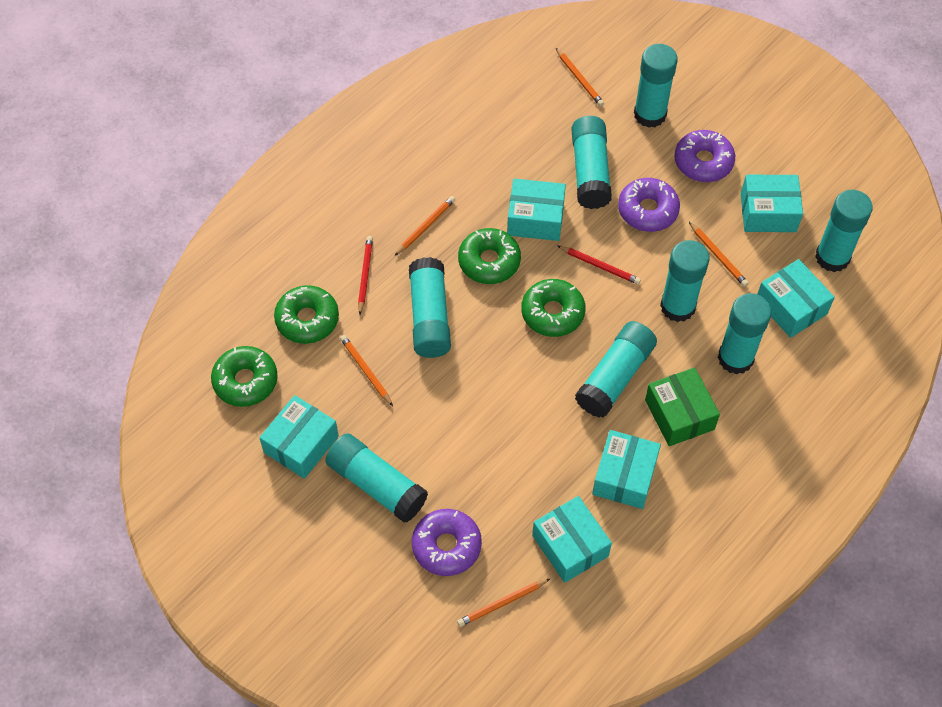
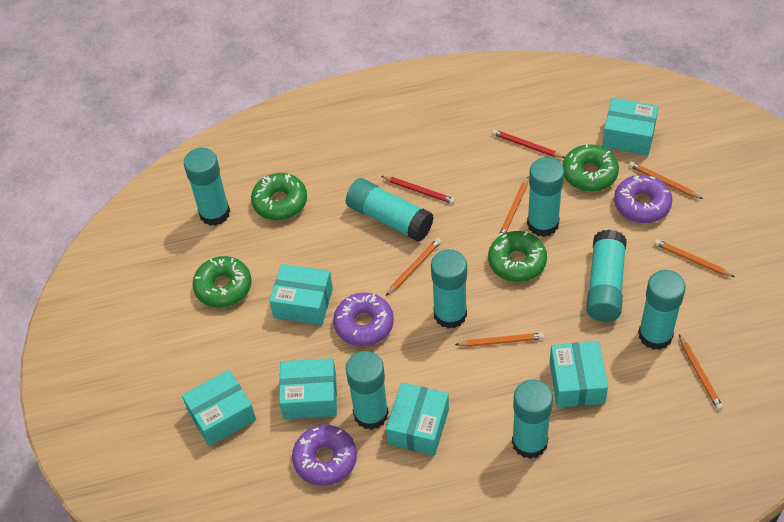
green box: [645,367,720,446] = 1 -> none = 0
orange pencil: [340,335,393,406] [395,196,455,255] [457,579,550,627] [556,48,604,107] [689,222,749,287] = 5 -> [386,238,441,296] [455,333,544,347] [498,176,529,237] [629,161,703,199] [654,239,735,277] [679,335,723,410] = 6

